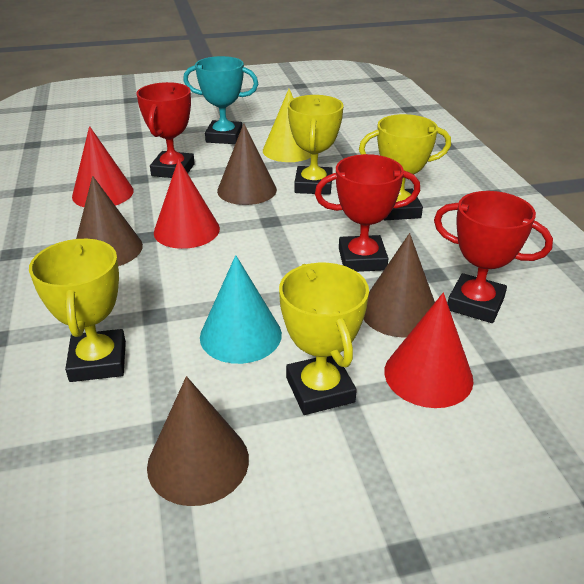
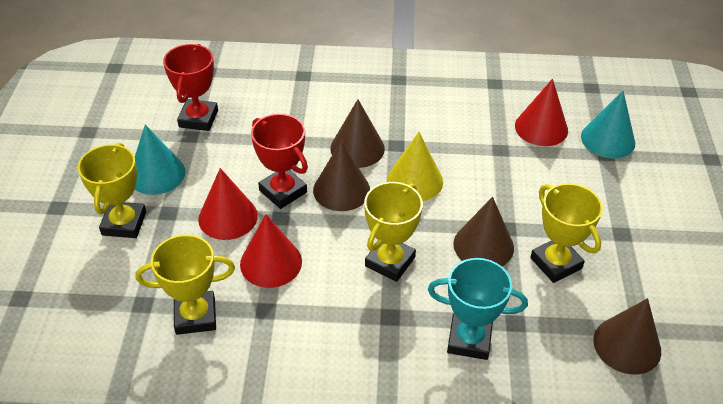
red trophy: [136,82,195,178] [315,154,420,272] [434,191,553,323] = 3 -> [163,44,218,131] [251,114,308,209] = 2
turquoise cone: [200,255,282,364] = 1 -> [135,125,186,195] [581,91,635,159] = 2

